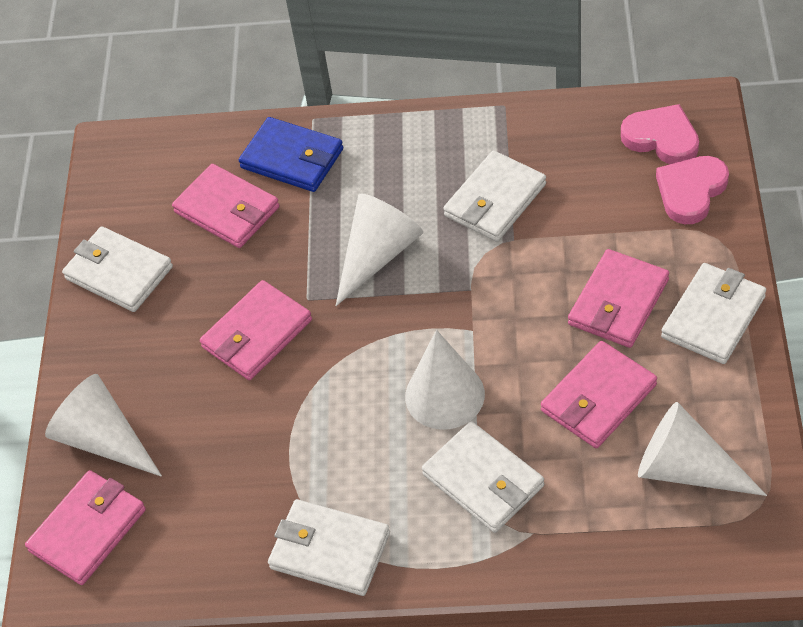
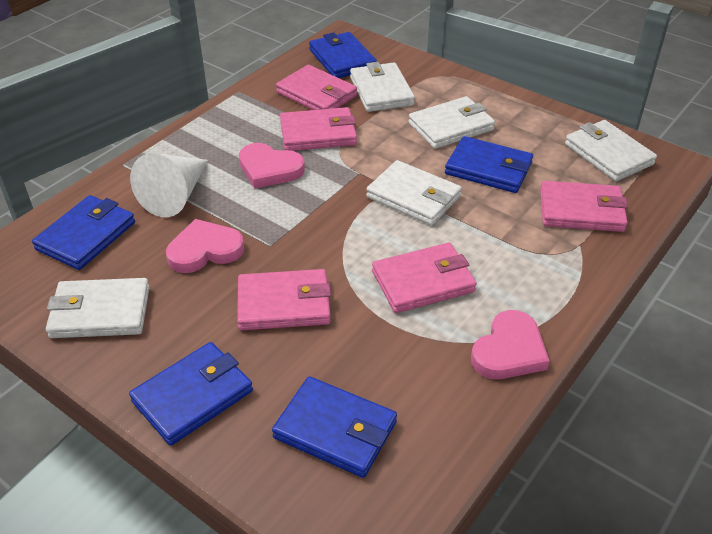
blue wallet: [239,117,343,192] = 1 -> [32,195,135,270] [129,342,253,446] [272,376,397,478] [309,32,377,78] [445,136,533,193] = 5
pink heart: [621,104,699,164] [656,156,729,224] = 2 -> [166,219,244,273] [239,143,305,189] [471,310,549,379] = 3
white cone: [45,374,162,477] [336,193,423,306] [405,330,485,430] [638,402,767,496] = 4 -> [130,153,208,217] = 1

